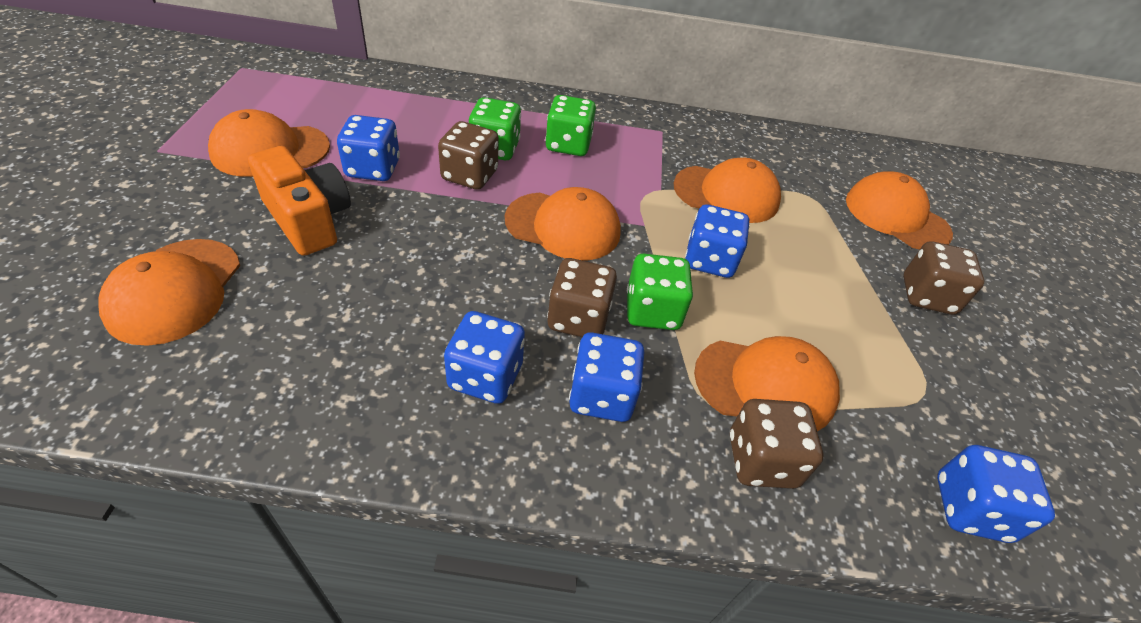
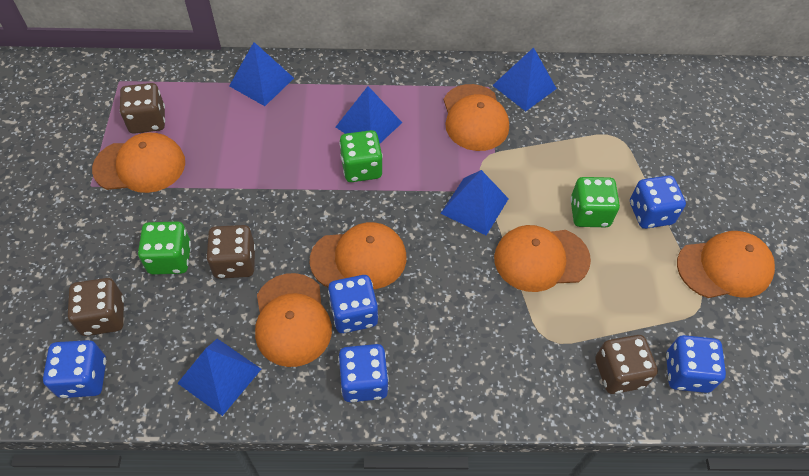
blue pyramid: none = 0 -> [177,339,261,416] [229,42,294,106] [336,86,402,143] [440,170,509,235] [492,47,557,111] = 5
orange camera: [248,146,351,256] = 1 -> none = 0

